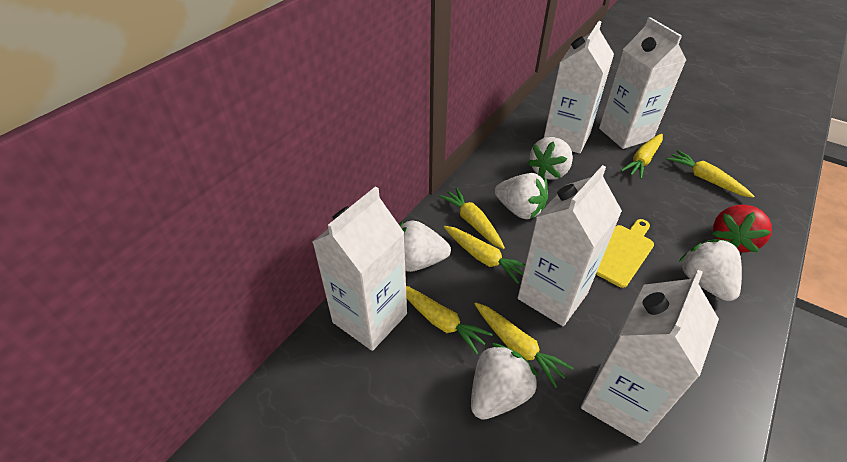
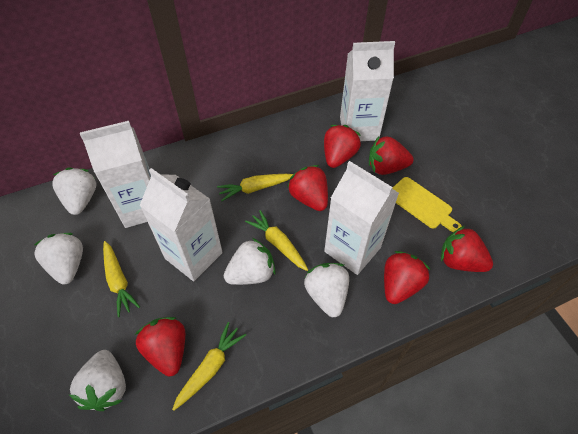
red strawberry: [712,205,772,253] = 1 -> [135,317,185,376] [287,165,328,211] [324,125,361,168] [369,136,414,175] [384,251,431,304] [441,226,493,272] = 6
white carton: [312,186,407,351] [518,165,622,326] [544,21,614,154] [581,270,719,443] [599,17,686,149] = 5 -> [80,121,151,228] [140,168,223,281] [324,161,399,275] [340,41,395,141] = 4
yellow carrot: [406,286,493,355] [439,187,505,249] [444,226,525,284] [475,303,574,388] [621,134,663,179] [667,150,754,198] = 6 -> [103,241,140,317] [172,322,246,411] [217,174,293,201] [245,210,308,271] = 4

